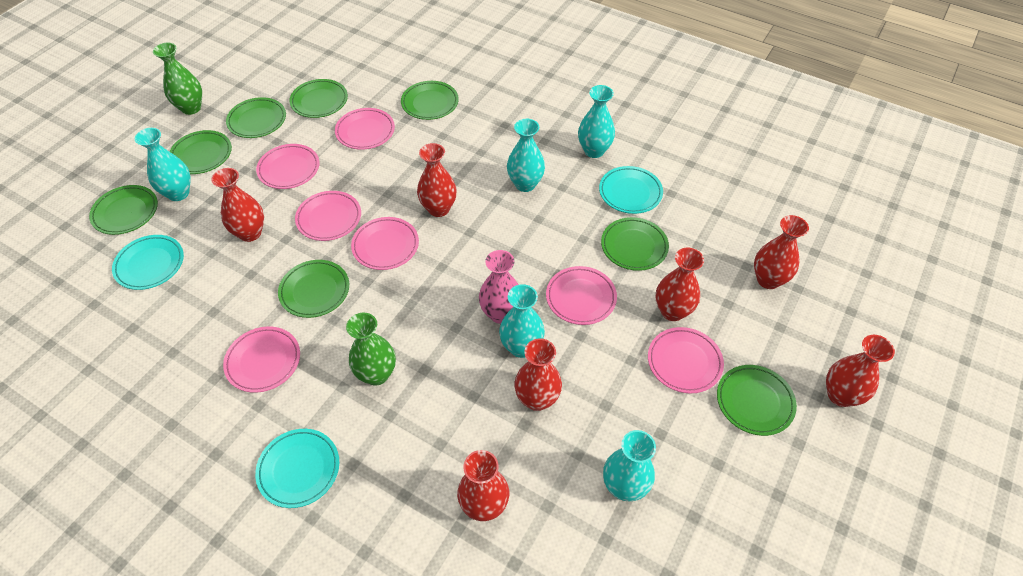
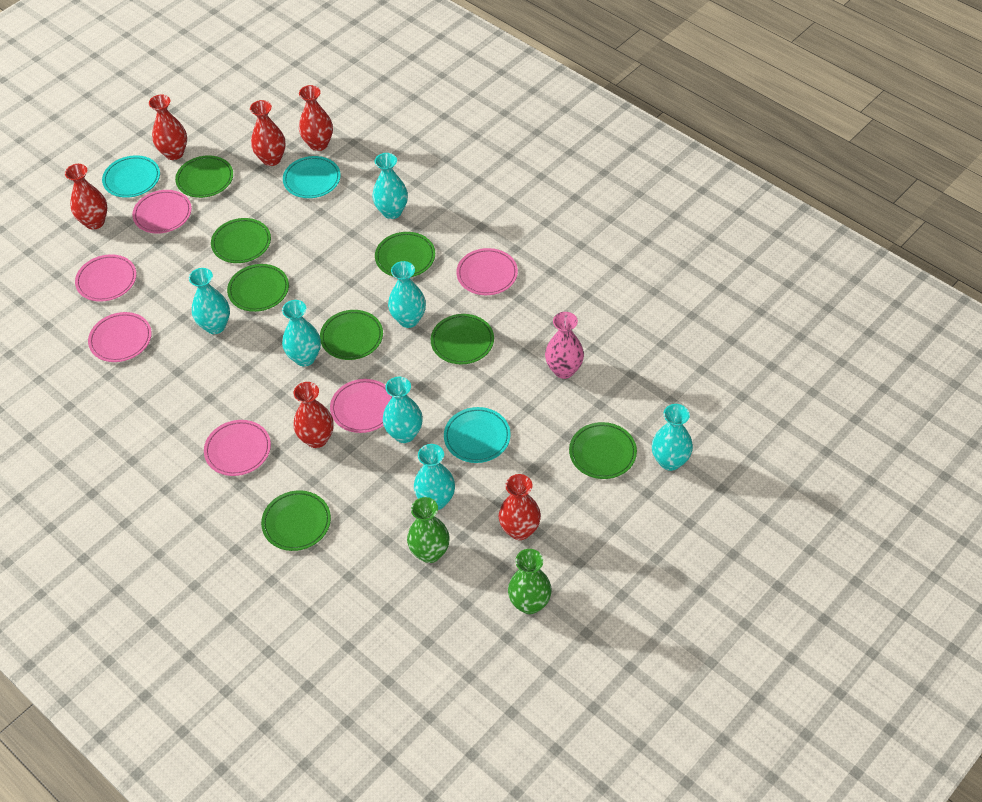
pink plate: [223,326,300,393] [256,144,319,189] [295,191,361,241] [335,108,395,150] [351,217,419,270] [546,266,617,325] [648,327,724,394] = 7 -> [75,254,137,302] [88,312,152,362] [132,190,192,234] [204,420,271,476] [330,379,392,433] [456,248,518,295] = 6
red vase: [211,168,264,242] [417,143,457,217] [457,450,509,521] [515,338,562,411] [656,248,704,321] [754,215,809,289] [826,335,895,407] = 7 -> [65,164,107,230] [149,95,187,160] [250,100,286,166] [293,382,334,448] [299,85,333,151] [499,474,541,540] = 6
turquoise vase: [135,128,191,201] [499,284,545,358] [507,118,545,192] [578,85,615,158] [603,430,656,501] = 5 -> [189,268,230,334] [282,300,321,366] [372,153,408,219] [383,377,423,443] [388,261,426,328] [414,444,455,510] [652,404,693,471] = 7

